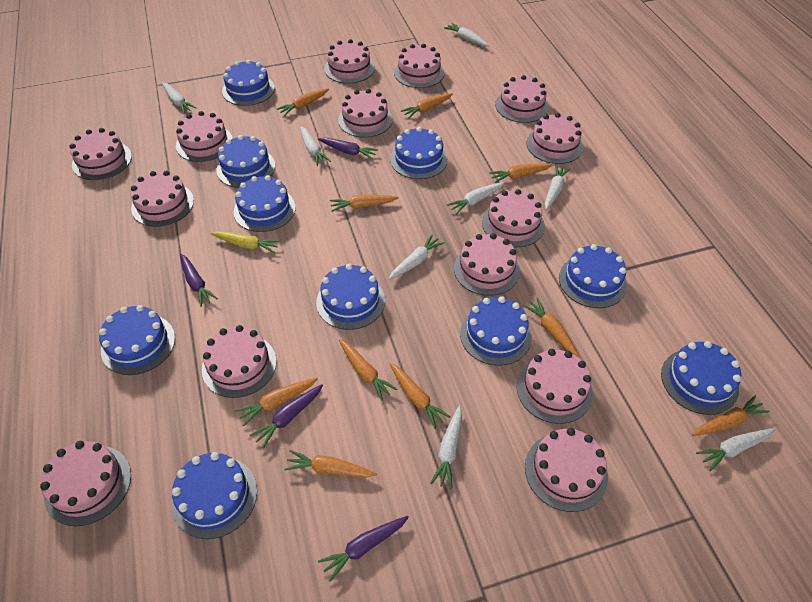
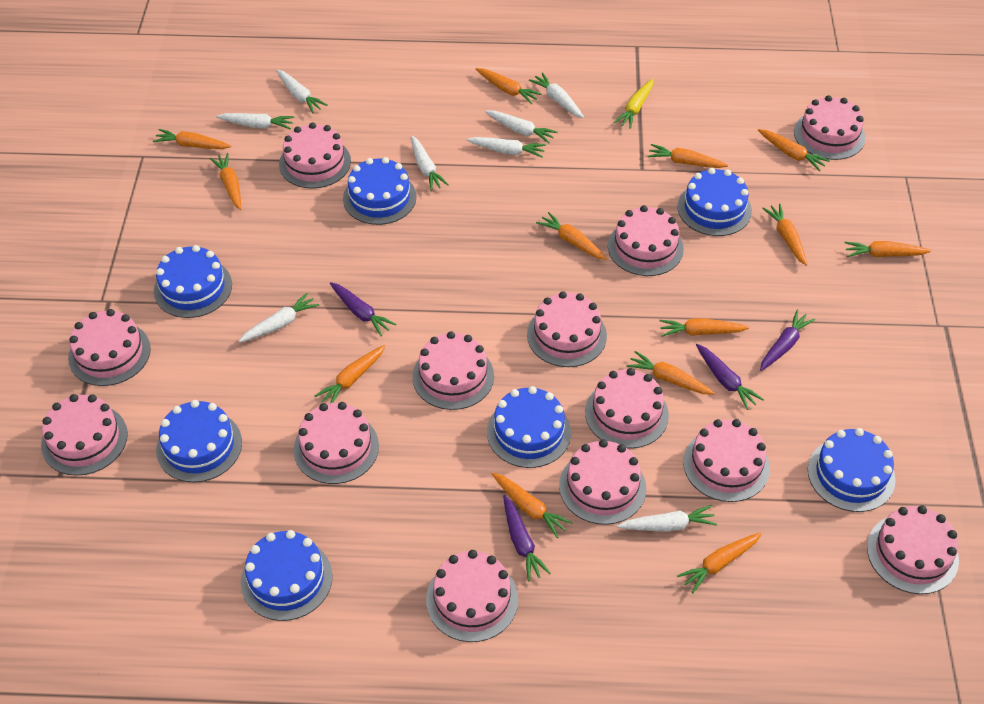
blue cake: [99,305,175,375] [172,452,257,539] [217,135,275,188] [222,60,275,106] [234,175,296,232] [316,264,385,330] [390,127,448,179] [460,296,532,366] [559,244,627,308] [661,341,741,415] = 10 -> [154,245,232,318] [156,400,242,482] [241,530,333,621] [343,157,416,225] [487,386,571,468] [677,168,752,236] [808,428,896,512] = 7
orange carrot: [235,378,318,426] [277,88,329,116] [284,450,377,478] [330,195,399,212] [339,340,397,401] [390,363,451,429] [401,93,453,118] [489,164,553,183] [523,298,580,358] [692,395,770,436] = 10 -> [153,129,231,149] [210,153,241,210] [315,345,385,403] [476,68,542,104] [492,473,573,538] [536,212,607,260] [626,351,715,395] [648,144,728,168] [659,318,750,337] [677,532,762,593] [758,129,830,171] [762,204,807,266] [844,241,931,257] = 13
pink cake: [40,441,131,526] [70,128,132,180] [131,171,194,227] [176,111,233,162] [202,325,276,398] [324,39,375,83] [338,89,393,138] [394,44,445,88] [454,233,520,296] [482,189,545,247] [495,75,549,123] [517,349,593,424] [525,428,608,512] [527,113,583,164] = 14 -> [41,394,128,476] [68,309,151,386] [279,122,351,189] [293,402,379,484] [412,331,494,410] [426,550,518,642] [527,291,607,367] [559,439,646,525] [585,368,669,449] [608,205,684,276] [683,419,770,502] [794,95,865,160] [867,506,959,594] = 13

